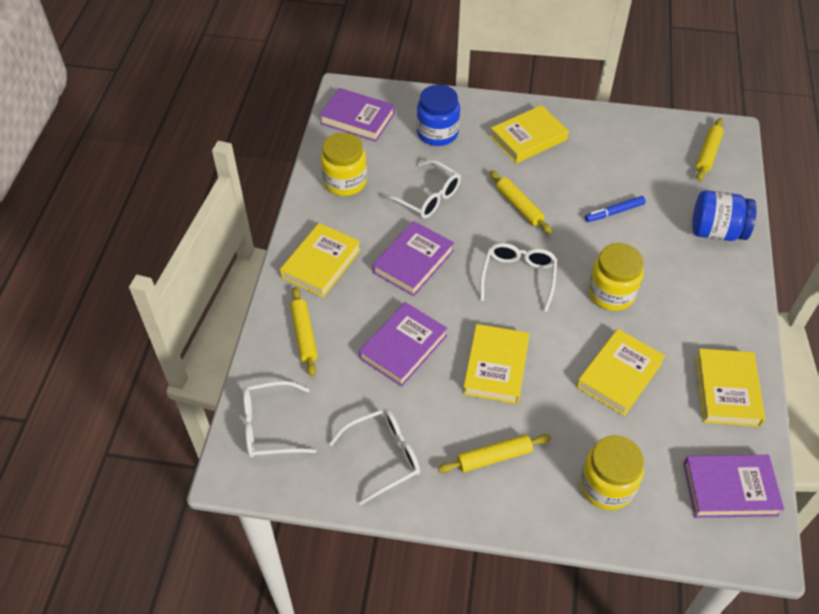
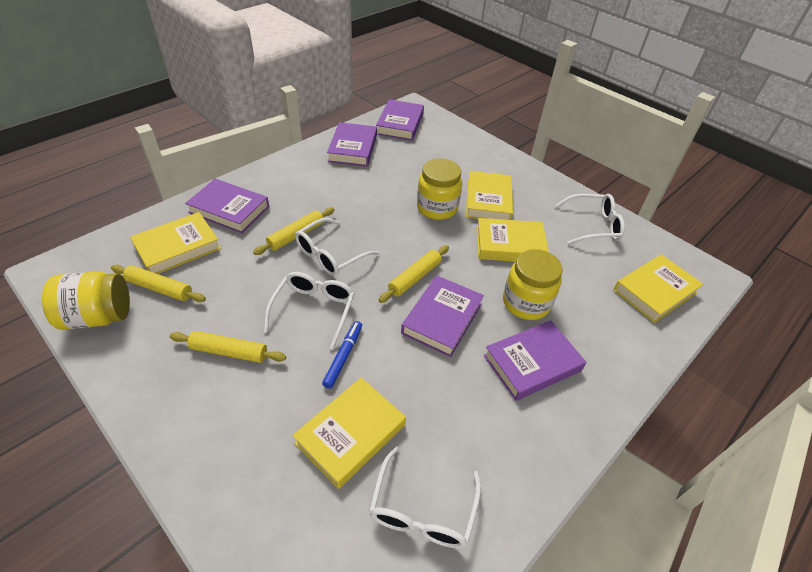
blue jar: [417,85,460,146] [692,190,757,241] = 2 -> none = 0
purple book: [319,88,395,142] [359,302,447,386] [373,221,454,296] [683,455,784,518] = 4 -> [185,179,269,233] [327,122,377,166] [376,99,424,141] [401,275,484,357] [484,320,586,401] = 5

